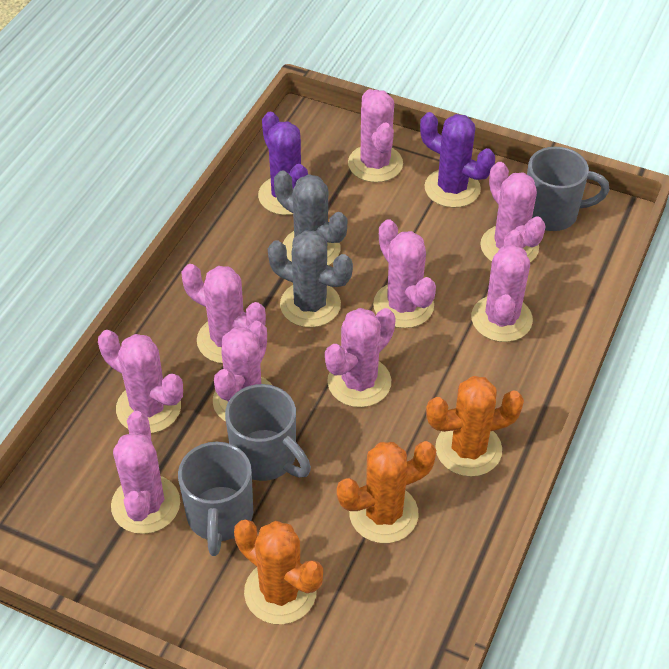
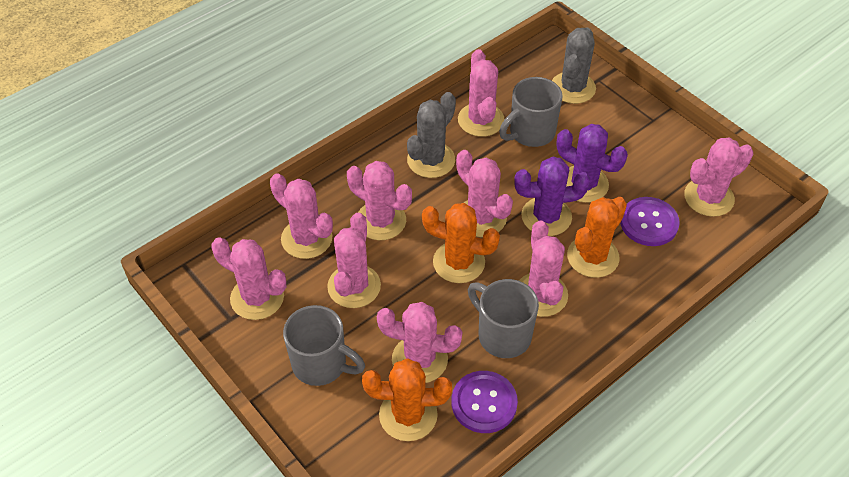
purple button: none = 0 -> [451,371,518,433] [620,197,680,246] = 2

